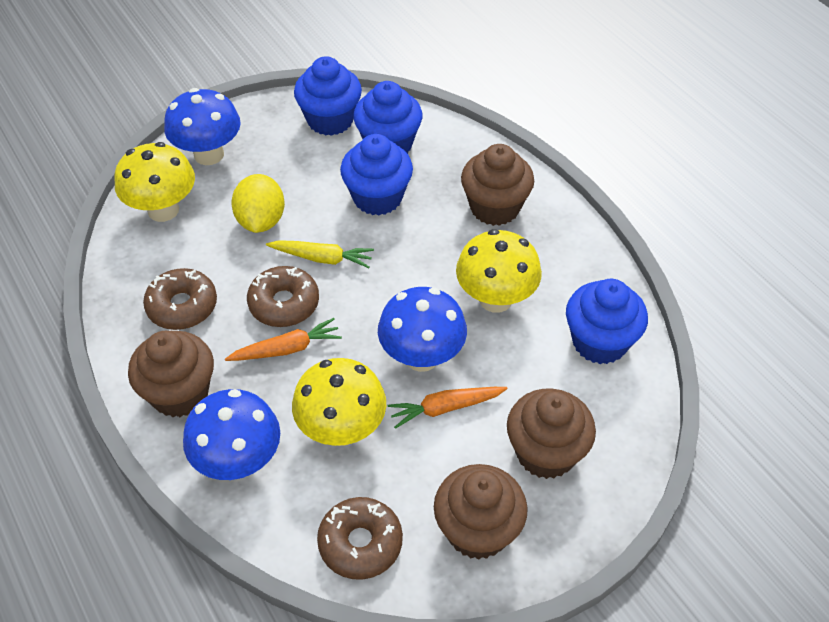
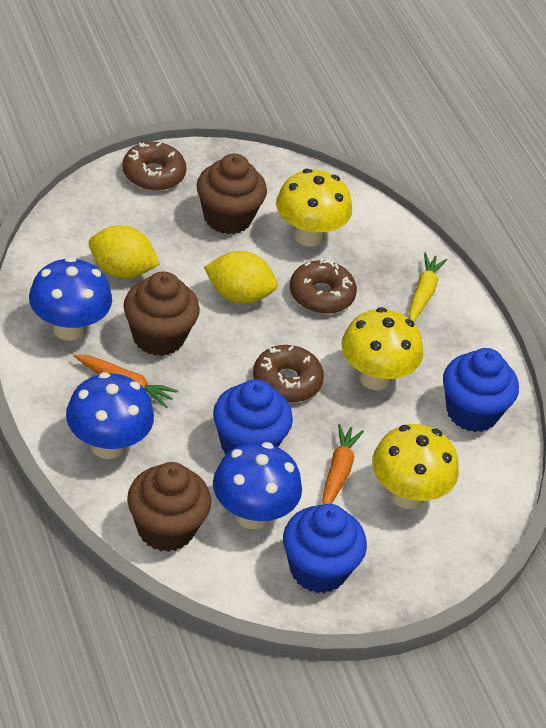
blue cupcake: [294,56,362,136] [340,134,413,215] [353,81,422,154] [566,279,648,364] = 4 -> [213,379,293,455] [283,504,367,593] [443,348,519,432] = 3
brown cupcake: [128,331,214,417] [434,464,528,560] [461,144,534,226] [507,389,596,479] = 4 -> [123,271,200,356] [127,462,211,552] [197,154,267,234] = 3
yellow lemon: [231,174,285,233] = 1 -> [89,225,159,278] [204,251,278,304] = 2

